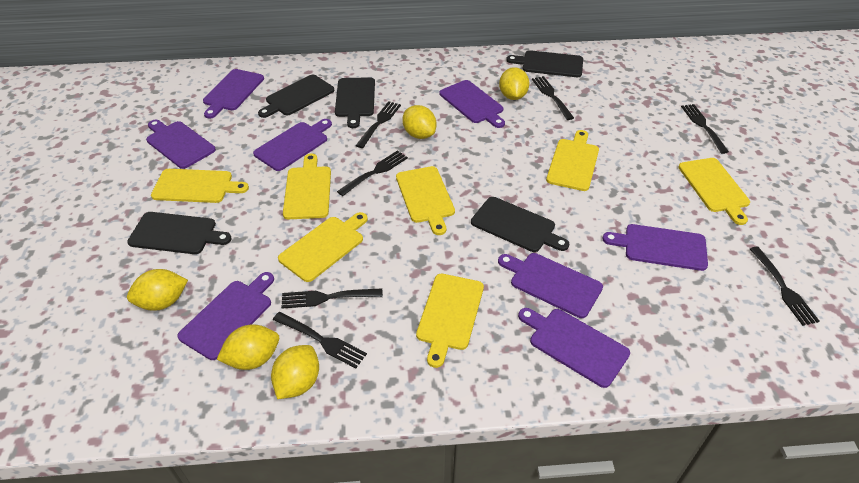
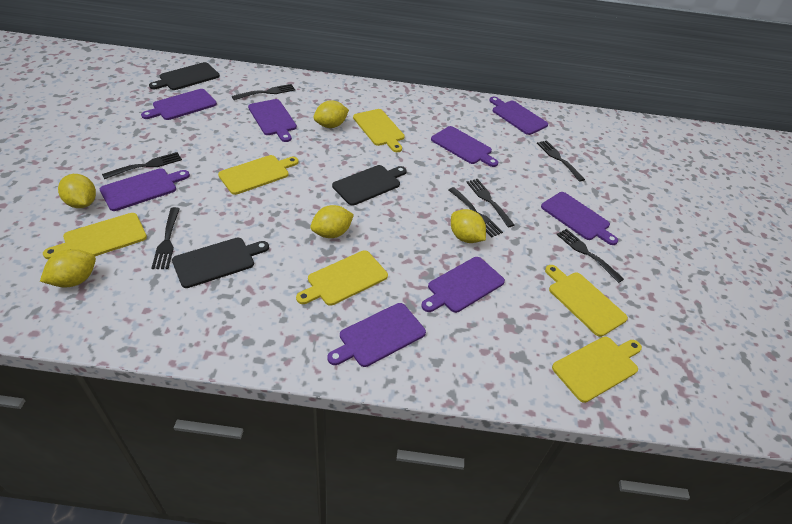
black cutting board: [127,212,232,254] [258,75,335,118] [335,77,375,128] [471,197,569,252] [506,50,583,77] = 5 -> [149,62,220,90] [172,238,269,288] [332,165,407,206] = 3
yellow cutting board: [151,169,249,203] [278,212,368,282] [283,154,331,219] [396,166,455,235] [416,274,484,368] [546,130,599,191] [678,158,750,225] = 7 -> [43,213,147,259] [218,155,299,195] [296,250,388,306] [353,109,405,152] [545,265,628,337] [552,336,642,403] = 6

